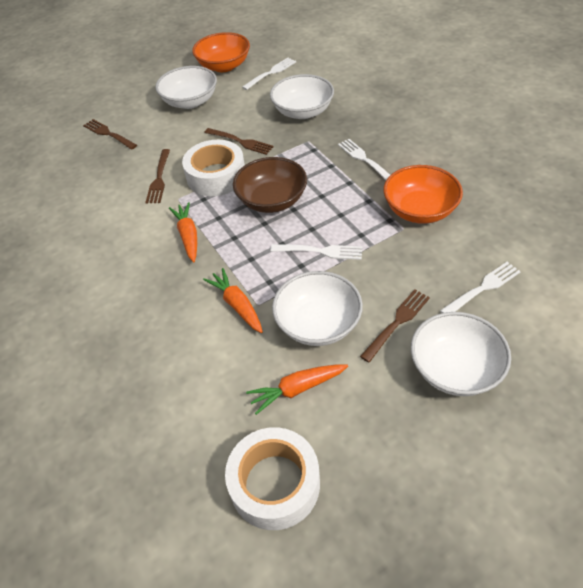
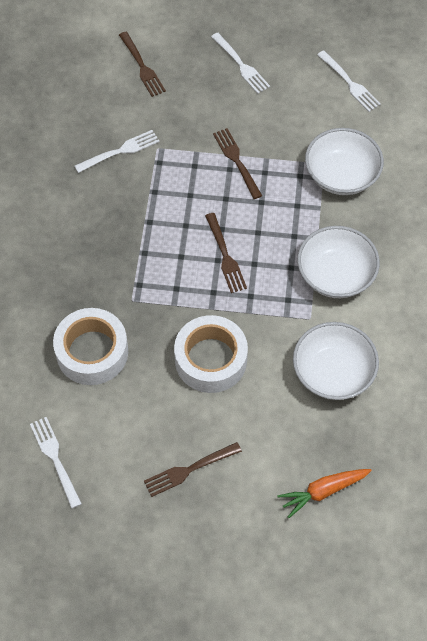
brown bowl: [233,157,307,213] = 1 -> none = 0
orange bowl: [192,32,250,72] [383,165,463,224] = 2 -> none = 0
orange carrot: [169,202,197,262] [203,268,263,333] [246,364,348,415] = 3 -> [277,469,372,518] = 1
white bowl: [155,66,217,109] [270,74,334,119] [272,271,363,346] [411,312,511,396] = 4 -> [293,322,379,400] [297,226,380,298] [305,128,384,195] = 3

